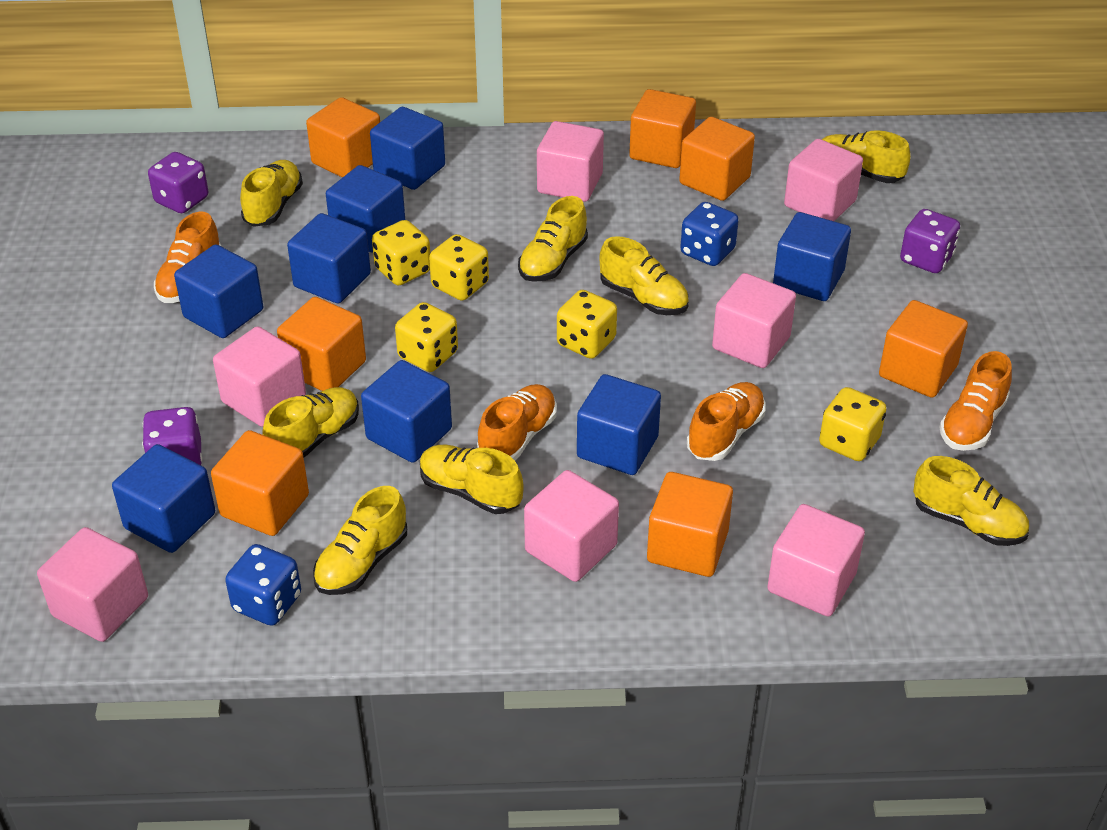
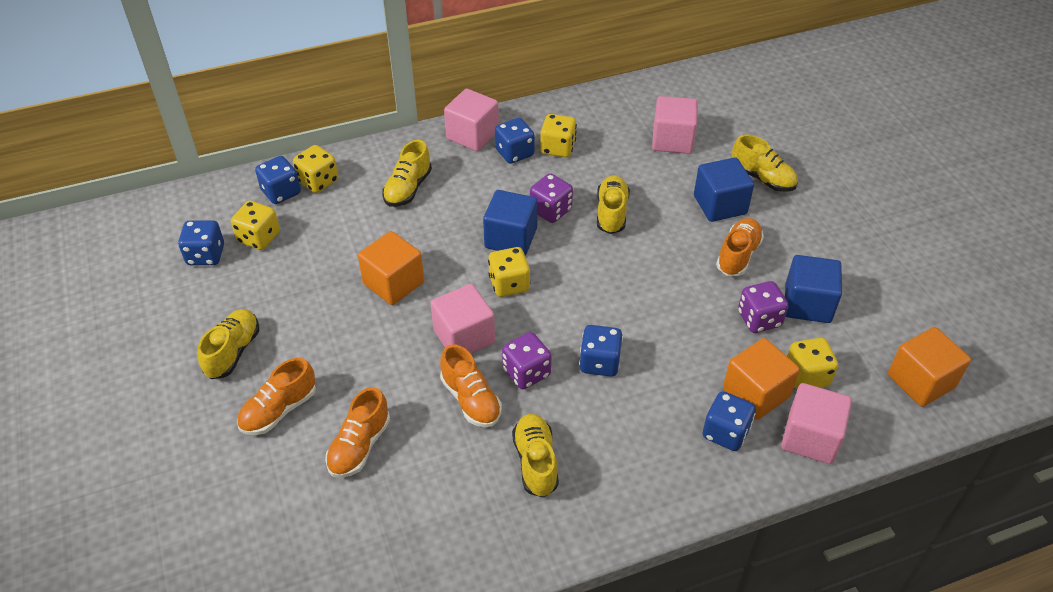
blue cube: [112,444,215,553] [174,244,263,338] [287,213,371,303] [326,165,405,252] [361,360,452,463] [370,107,445,190] [577,374,661,475] [773,212,851,301] = 8 -> [483,190,538,255] [694,157,754,222] [785,255,842,323] = 3
blue dice: [225,544,301,626] [680,202,739,266] = 2 -> [178,220,224,265] [255,156,301,204] [495,118,535,164] [579,325,623,377] [703,391,756,451] = 5
orange cube: [211,430,309,536] [277,297,366,391] [306,97,380,178] [629,89,696,168] [647,472,733,577] [679,117,755,201] [879,300,968,398] = 7 -> [358,231,424,305] [723,338,800,420] [888,327,971,407] = 3
pink cube: [37,527,148,642] [213,326,306,427] [524,470,619,582] [537,121,604,202] [712,273,796,368] [767,504,865,617] [784,139,863,221] = 7 -> [430,284,495,354] [444,89,499,151] [652,96,698,154] [781,383,852,464] = 4
yellow shoe: [240,160,303,227] [262,387,359,457] [313,486,407,595] [420,445,524,514] [518,196,588,282] [600,236,689,315] [822,130,911,183] [913,456,1029,546] = 8 -> [198,309,259,379] [382,140,432,207] [512,414,559,497] [597,175,630,234] [732,134,798,192] = 5

